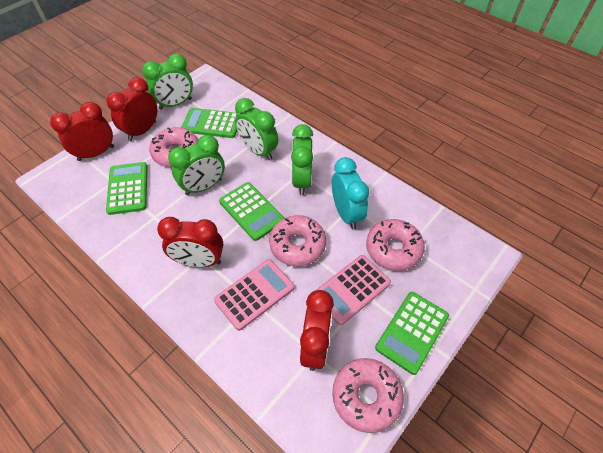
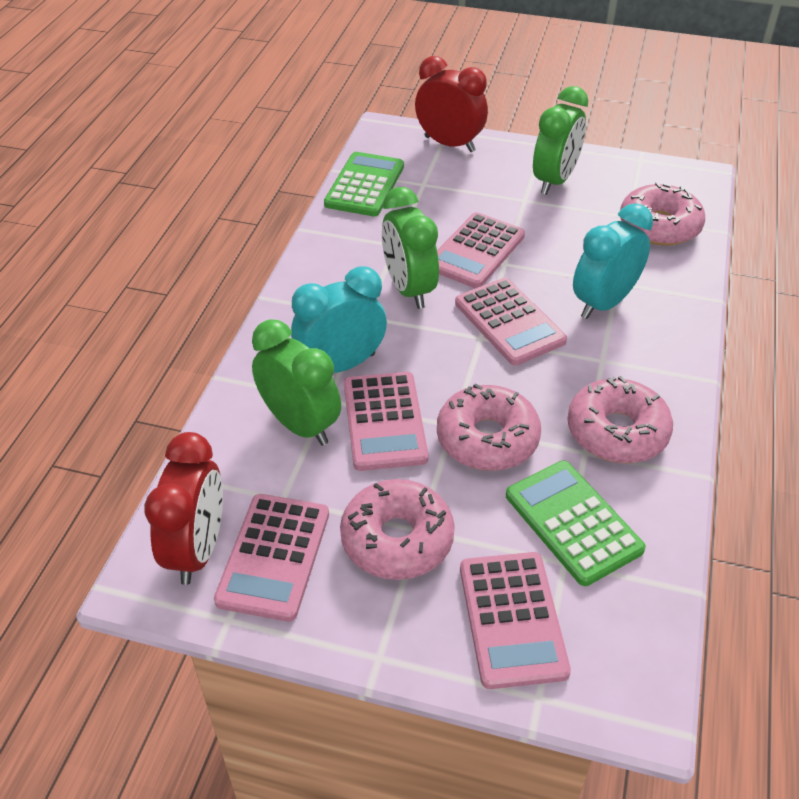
green calculator: [106,162,147,215] [181,108,239,138] [219,182,284,241] [375,292,449,375] = 4 -> [324,152,404,216] [506,460,646,586] = 2
green clock: [142,54,193,110] [168,135,225,195] [235,98,278,160] [291,124,313,195] = 4 -> [252,319,341,446] [382,187,439,309] [533,86,588,195] = 3
pink calculator: [214,259,295,331] [315,255,391,325] = 2 -> [214,494,329,622] [344,372,428,471] [437,212,525,288] [455,278,567,366] [460,552,571,689] = 5
red clock: [50,102,114,161] [107,77,157,141] [157,217,223,267] [300,290,334,371] = 4 -> [144,432,223,585] [415,56,488,152] = 2
turquoise clock: [332,157,369,229] = 1 -> [291,266,387,373] [573,203,653,319] = 2

